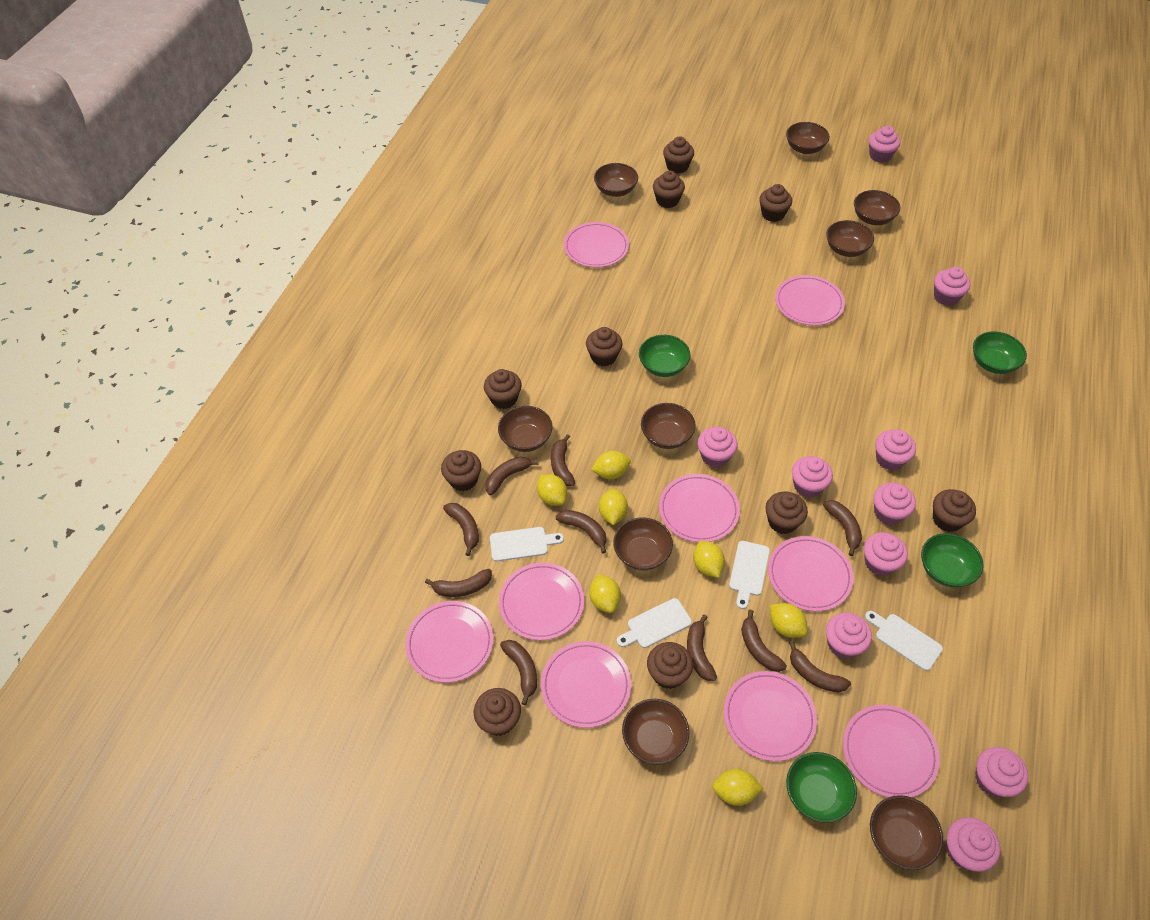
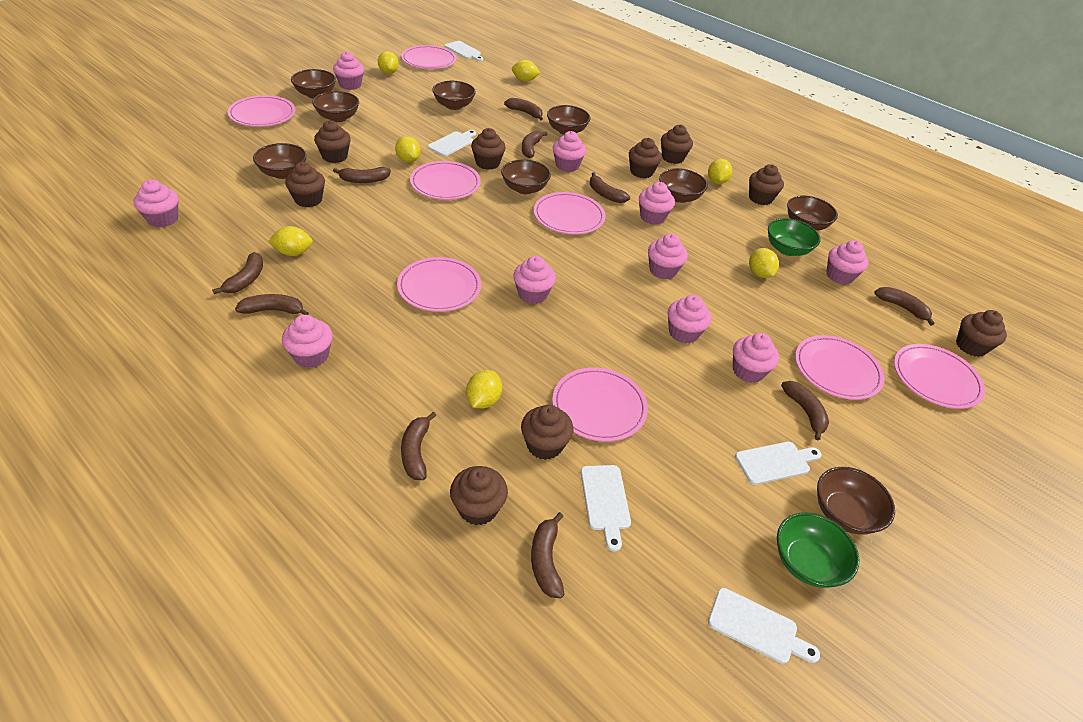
brown cupcake: [441,450,481,491] [474,688,521,736] [484,369,522,409] [586,327,623,366] [647,642,693,689] [653,171,685,208] [663,136,694,174] [760,184,792,222] [765,492,808,534] [933,489,976,532] = 10 -> [285,162,325,207] [314,120,351,163] [450,466,508,525] [471,128,506,170] [521,405,574,460] [629,138,662,178] [661,125,693,164] [749,164,784,205] [956,310,1007,357] = 9
green bowl: [639,335,691,377] [786,752,857,823] [921,533,983,588] [973,331,1027,374] = 4 -> [768,218,820,256] [777,512,859,588] = 2
pink plate: [405,601,493,683] [499,563,584,640] [541,641,631,728] [564,222,629,268] [659,474,740,542] [724,671,817,761] [768,536,854,611] [775,275,845,326] [843,705,940,797] = 9 -> [227,95,295,127] [397,257,481,312] [401,45,457,69] [410,161,481,200] [534,192,605,234] [552,367,648,442] [795,335,885,400] [894,344,985,409] = 8
white cutting board: [490,527,564,562] [617,598,692,648] [729,541,770,609] [865,611,943,671] = 4 -> [428,130,476,156] [445,41,483,61] [581,465,631,552] [708,588,820,664] [735,442,821,485] = 5

